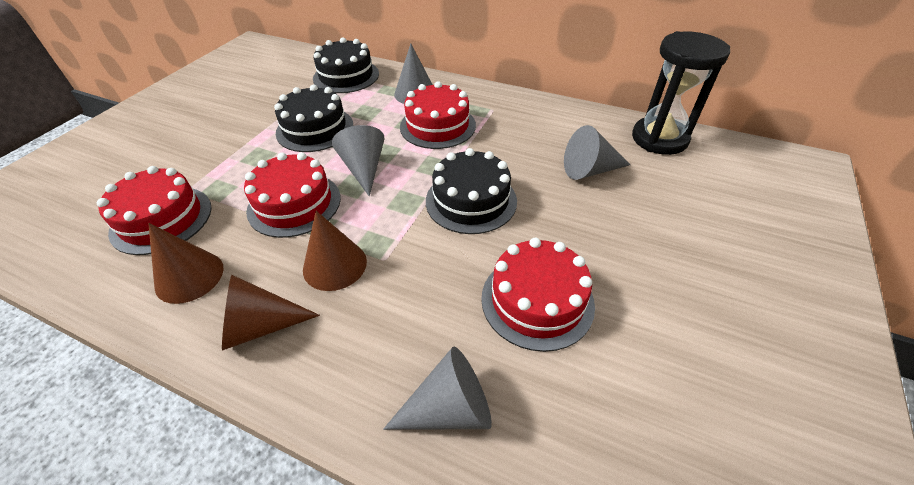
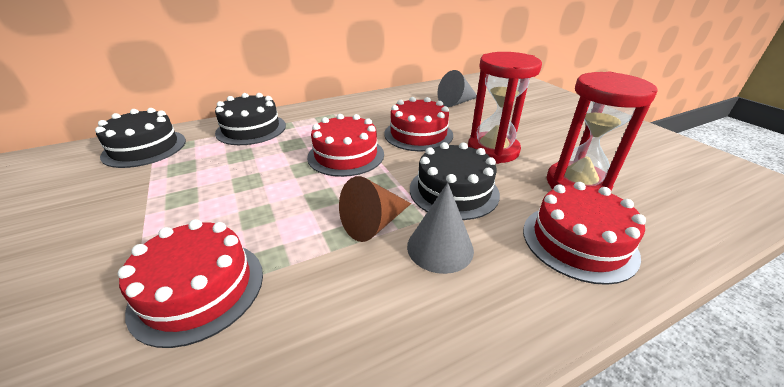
black hourglass: [632,31,730,155] = 1 -> none = 0
brown cone: [148,223,224,304] [222,275,320,351] [303,211,367,291] = 3 -> [339,176,411,242] = 1
grey cone: [332,125,385,196] [383,347,492,430] [394,43,433,104] [564,125,630,180] = 4 -> [407,183,474,274] [437,70,477,107] = 2
red hourglass: none = 0 -> [468,52,542,164] [547,72,658,191] = 2

